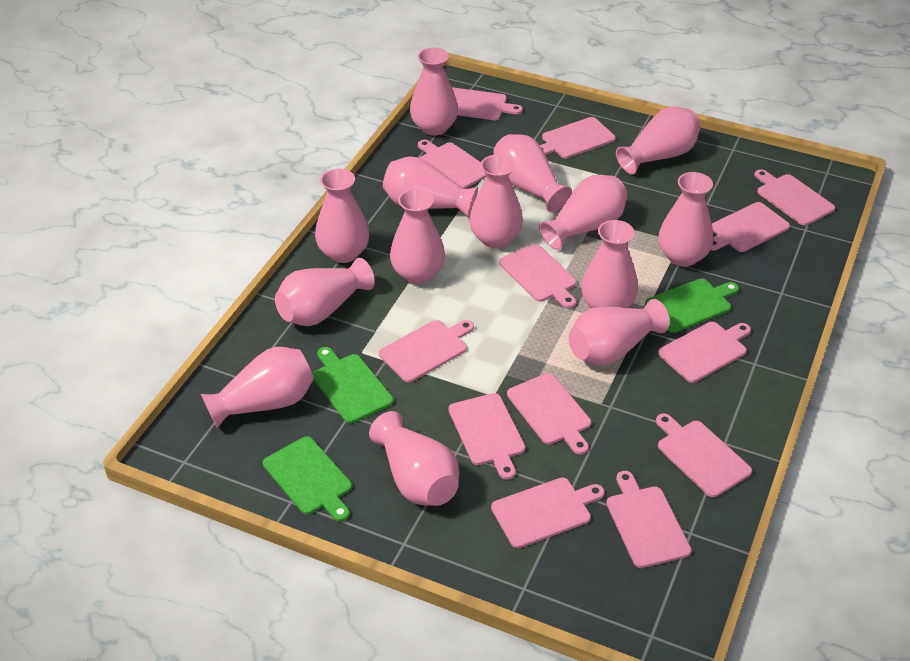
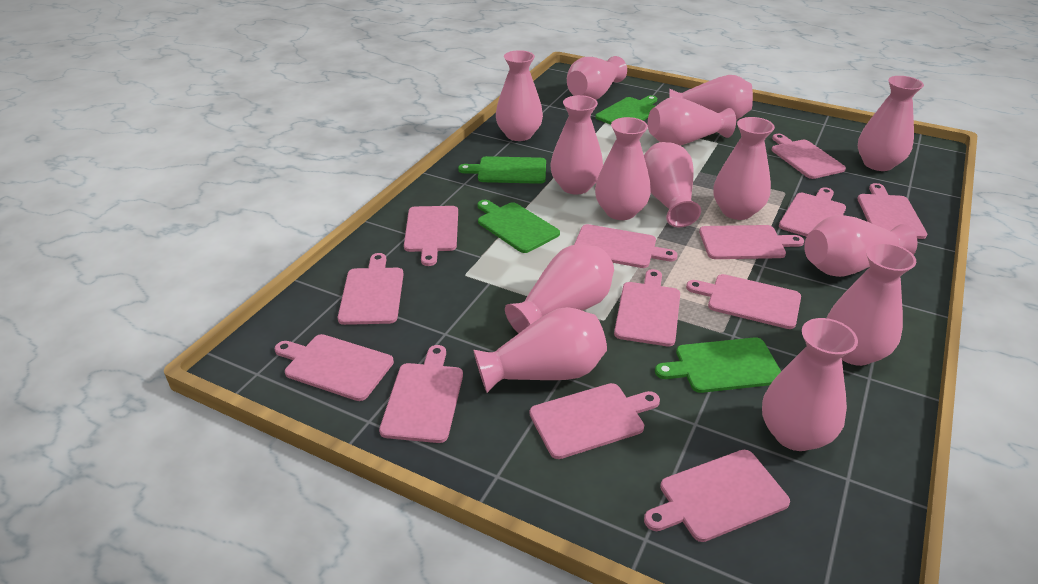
green cutting board: [263,436,352,522] [312,347,393,424] [645,278,739,333] = 3 -> [458,156,546,184] [477,200,560,253] [595,95,657,125] [655,337,781,393] = 4

